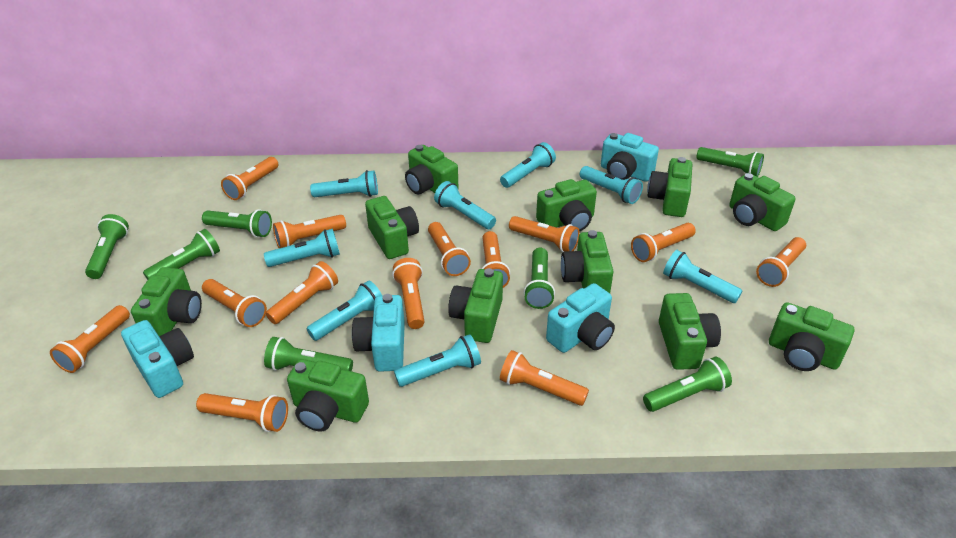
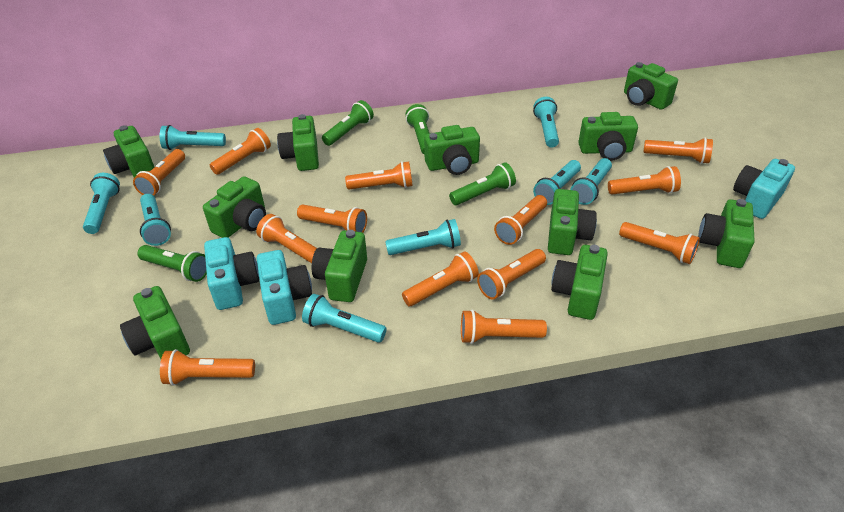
green flashlight: [85,214,129,279] [143,229,220,280] [202,209,272,237] [264,337,353,371] [524,248,555,309] [643,357,732,412] [696,147,764,177] = 7 -> [137,245,207,282] [322,100,374,146] [406,104,430,155] [449,162,516,205] = 4
turquoise camera: [121,320,194,398] [352,294,405,372] [546,283,615,353] [601,133,659,182] = 4 -> [204,237,259,310] [257,250,312,325] [733,159,795,219] = 3

